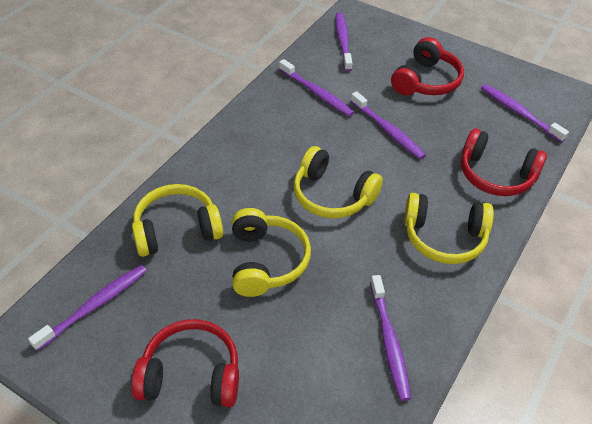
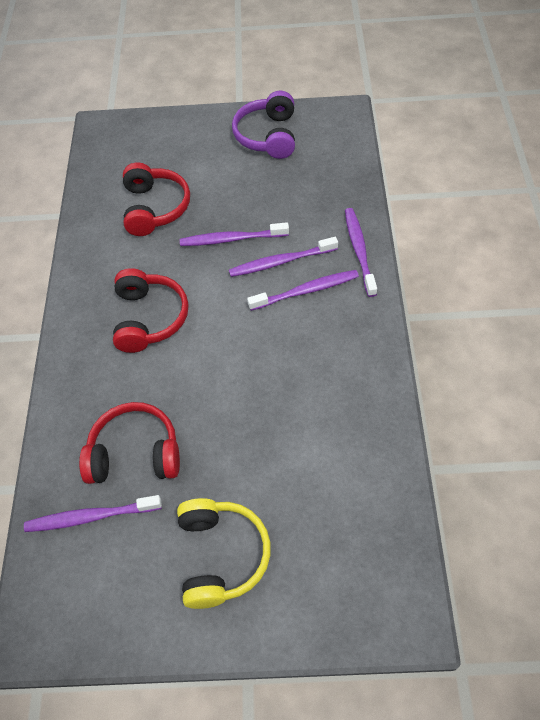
purple headphones: none = 0 -> [232,90,295,159] = 1
purple toothbrush: [28,265,147,351] [279,59,354,117] [336,12,352,72] [351,91,426,159] [370,275,411,401] [481,84,569,142] = 6 -> [24,495,162,532] [180,222,289,246] [229,237,338,277] [247,270,359,311] [345,208,377,297] = 5
yellow headphones: [132,184,223,257] [232,208,311,297] [293,146,383,218] [404,193,494,264] = 4 -> [177,498,271,609] = 1

